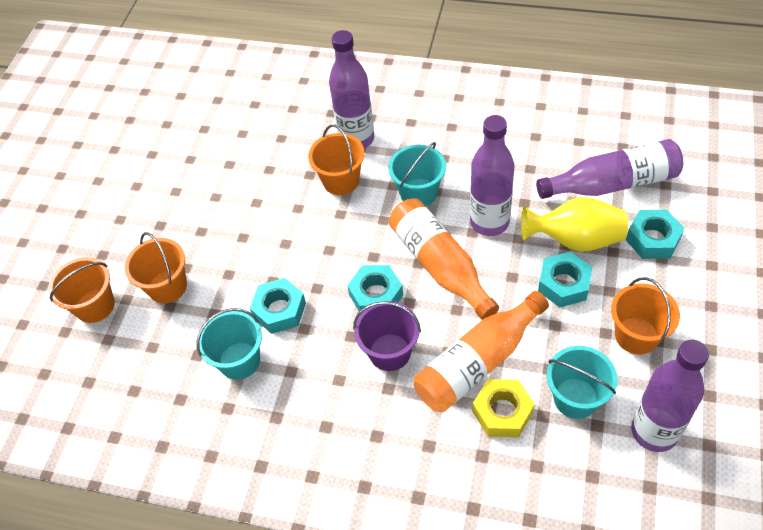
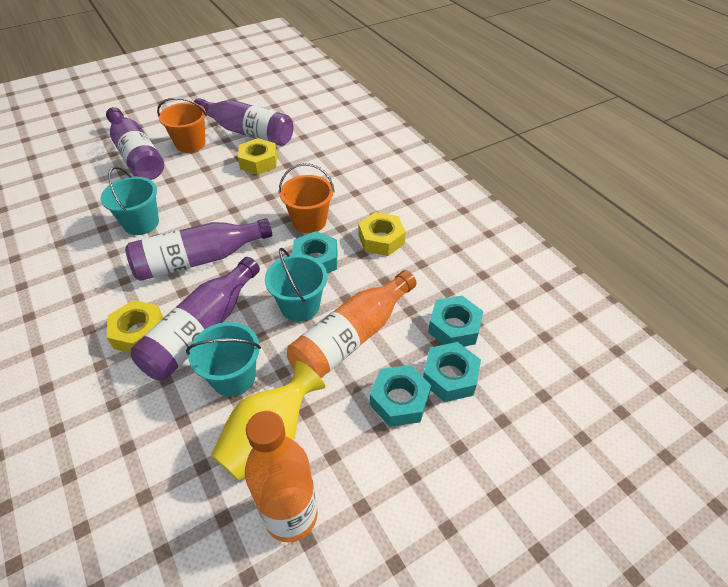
orange bucket: [48,257,115,323] [125,232,187,303] [308,124,365,195] [611,277,680,355] = 4 -> [157,97,207,153] [279,163,334,233] = 2
purple bucket: [353,301,421,371] = 1 -> none = 0
yellow nut: [472,379,535,437] = 1 -> [107,300,164,353] [238,138,277,175] [358,212,406,256] = 3

